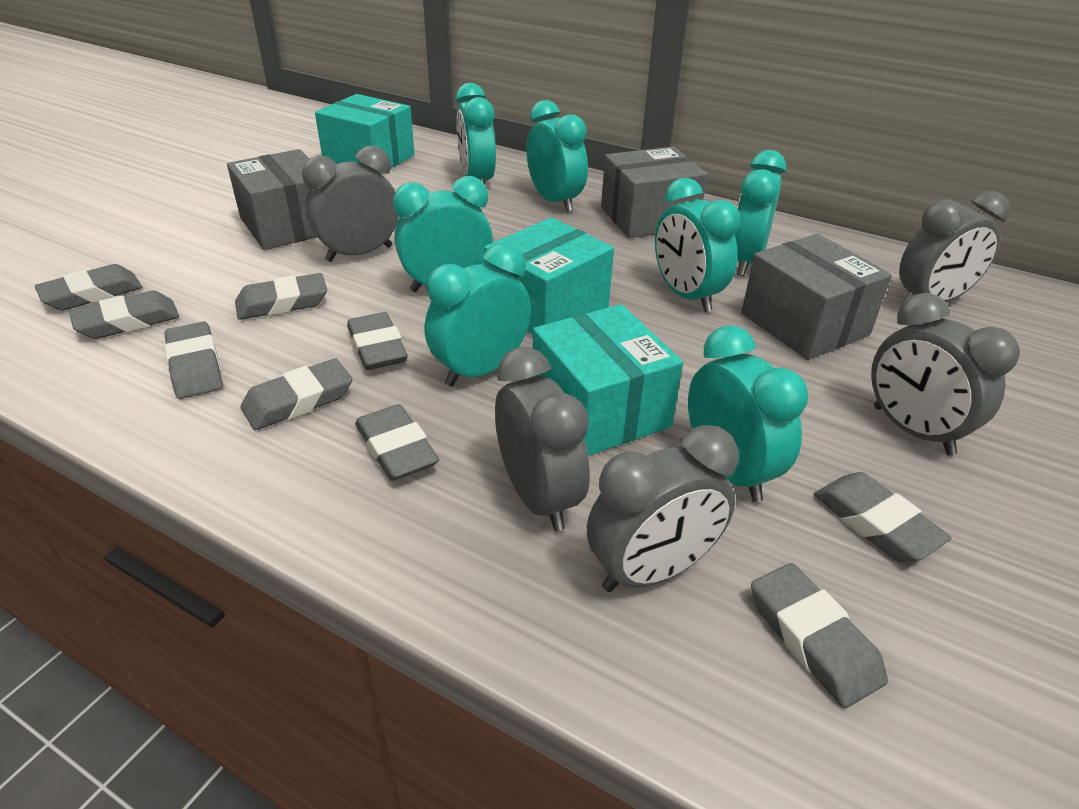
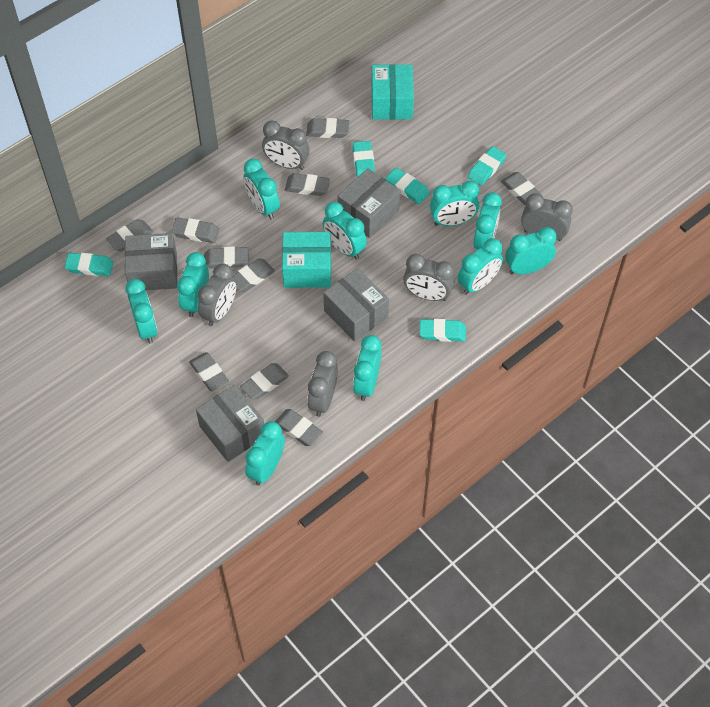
grey box: [227,149,317,250] [601,146,708,238] [741,234,892,360] = 3 -> [125,233,177,290] [196,384,264,462] [323,268,389,342] [338,168,400,238] = 4
grey eraser: [35,264,142,311] [69,290,179,339] [164,322,223,399] [235,273,327,320] [241,358,352,430] [347,312,408,370] [355,404,439,481] [751,563,888,708] [814,472,952,562] = 9 -> [106,219,153,252] [172,217,219,243] [189,352,229,392] [204,246,248,268] [233,258,275,292] [240,363,289,400] [275,409,323,446] [285,173,330,196] [306,118,349,138] [501,172,542,205] = 10
turquoise box: [315,94,415,174] [484,218,614,335] [532,304,683,456] = 3 -> [282,232,331,288] [372,64,414,120] = 2
turquoise clock: [393,176,493,292] [425,243,531,387] [456,83,496,184] [526,100,588,212] [655,178,740,312] [688,326,808,502] [735,150,786,276] = 7 -> [125,279,158,344] [177,252,209,317] [243,159,280,220] [245,421,285,486] [323,202,367,260] [353,335,382,401] [430,181,479,226] [457,238,503,295] [473,192,502,250] [505,227,557,275] = 10
turquoise eraser: none = 0 -> [65,253,113,276] [352,141,375,177] [386,168,430,204] [420,319,466,342] [468,146,506,186] = 5

